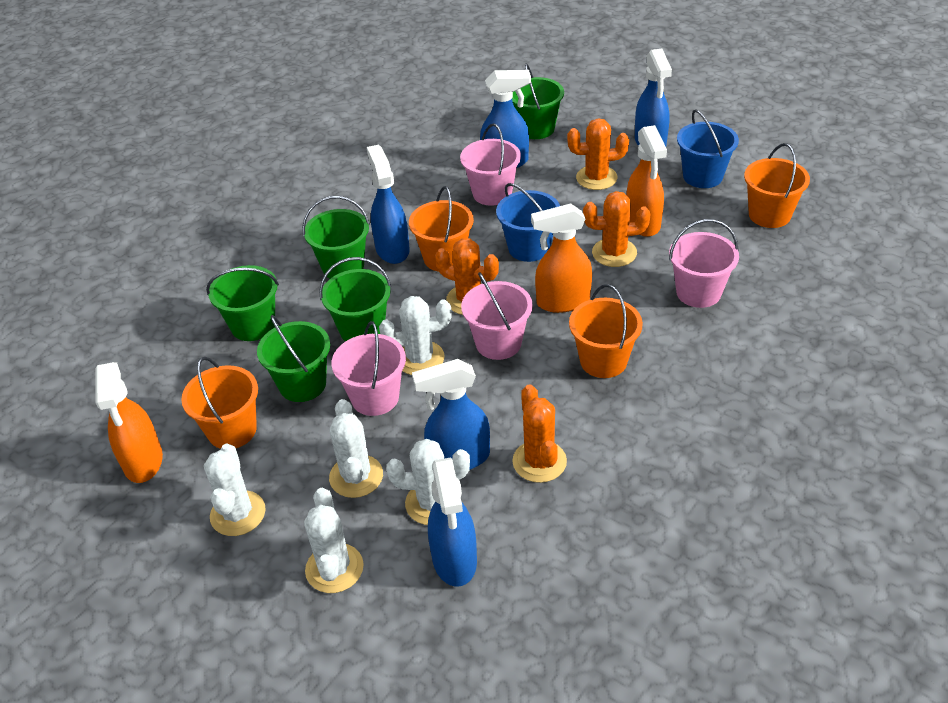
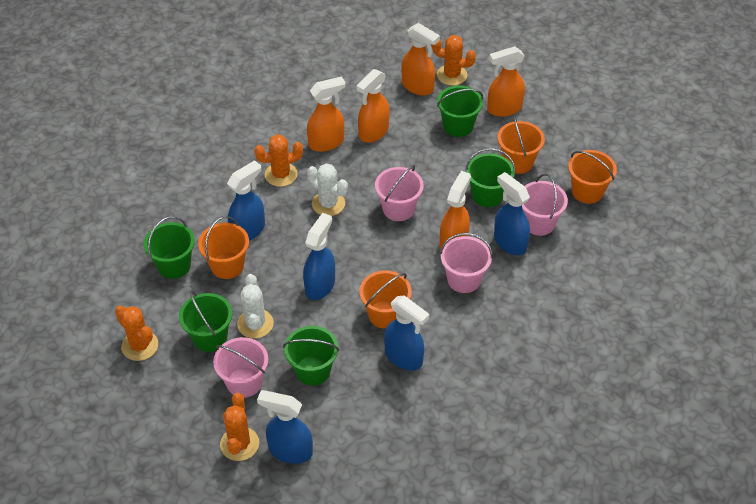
blue bucket: [496,183,560,262] [677,110,739,188] = 2 -> none = 0
orange spray bottle: [95,362,163,483] [531,203,592,313] [626,125,667,237] = 3 -> [307,77,345,152] [357,69,390,143] [401,23,440,96] [439,171,471,251] [487,46,525,117] = 5
white cactus: [204,443,266,536] [304,488,364,593] [329,399,383,498] [379,296,452,375] [386,439,470,525] = 5 -> [237,274,274,338] [307,164,348,216] = 2

